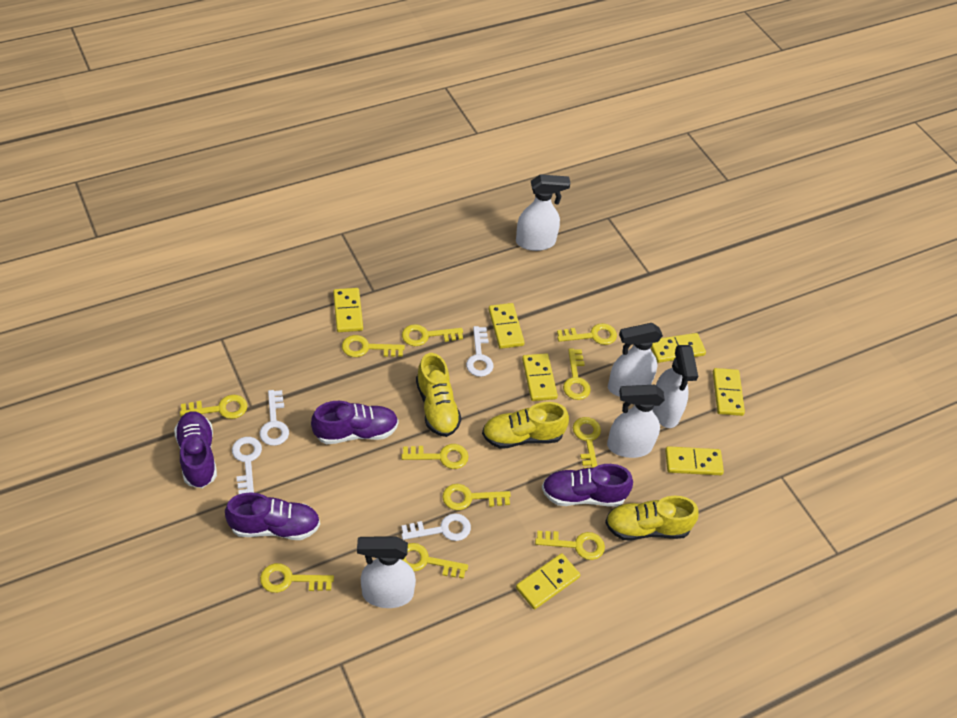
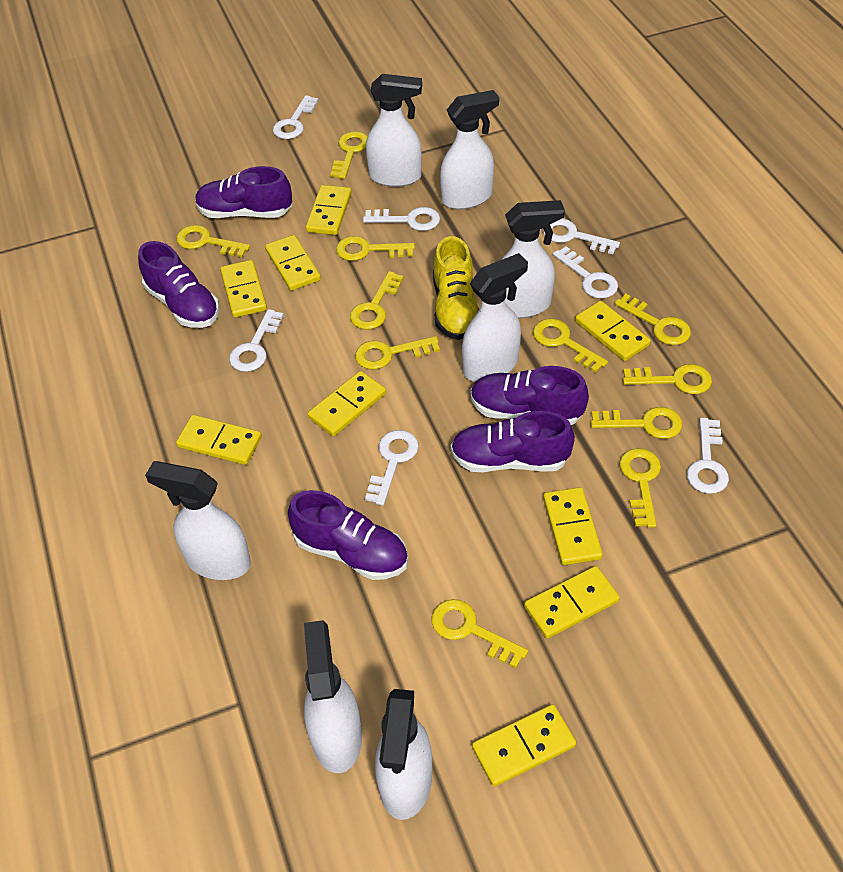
purple shoe: [174,411,217,488] [225,492,320,540] [311,401,399,444] [542,464,633,507] = 4 -> [138,241,219,328] [195,166,292,218] [288,490,408,580] [451,411,575,472] [470,366,589,425] = 5
white key: [232,437,262,494] [259,390,289,446] [401,513,471,541] [466,326,494,377] = 4 -> [229,309,284,372] [273,95,318,139] [363,207,440,231] [365,430,419,506] [543,218,620,254] [553,246,618,299] [687,418,729,494] = 7
white spray bottle: [357,536,416,608] [516,174,570,251] [607,385,665,458] [608,323,663,397] [652,345,698,428] = 5 -> [145,461,251,580] [304,620,362,773] [366,74,422,187] [375,689,432,820] [440,90,499,210] [462,253,528,382] [501,200,565,318] = 7
yellow domino: [333,288,363,332] [488,303,525,349] [516,553,580,609] [522,353,558,401] [651,333,706,363] [665,446,724,475] [713,368,745,416] = 7 -> [176,415,262,465] [220,260,267,318] [265,235,321,291] [306,185,352,235] [308,371,386,436] [472,704,576,787] [524,566,620,639] [543,487,603,565] [575,301,651,361] = 9
yellow shoe: [416,353,461,437] [482,402,569,449] [605,496,699,541] = 3 -> [433,236,479,340] = 1

